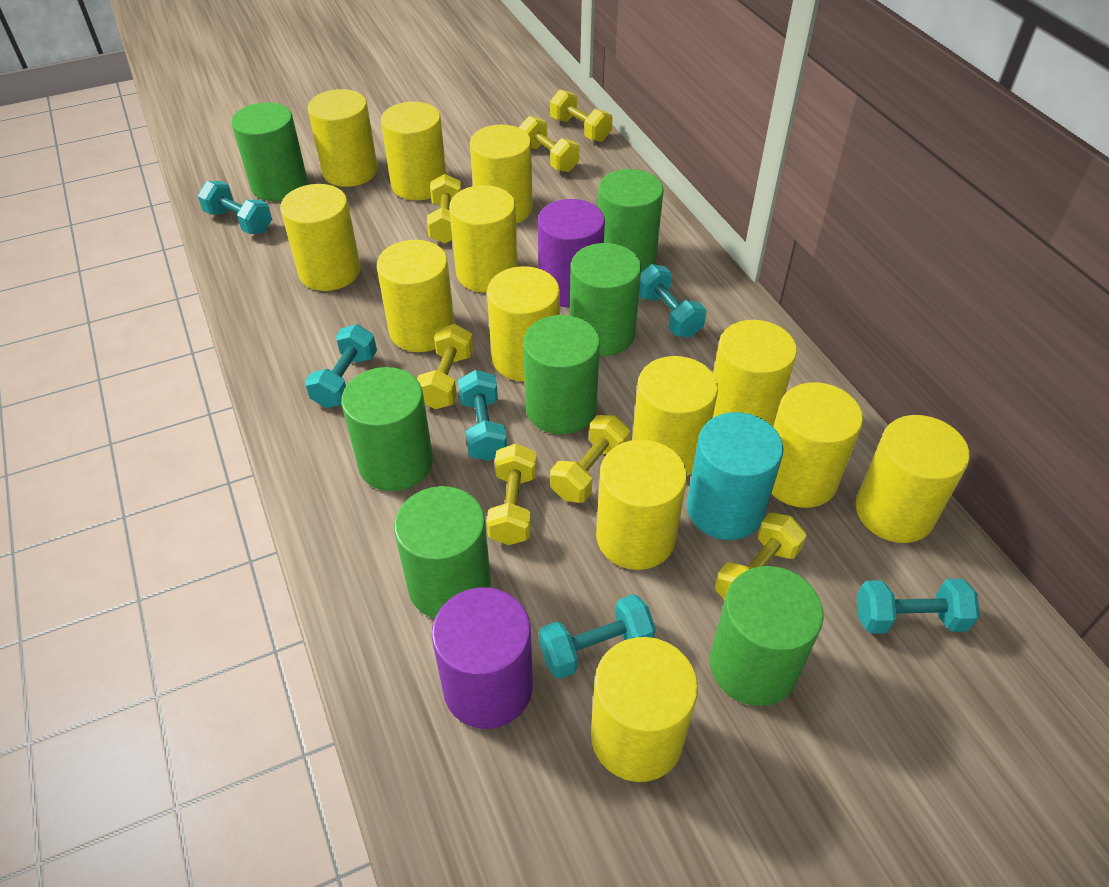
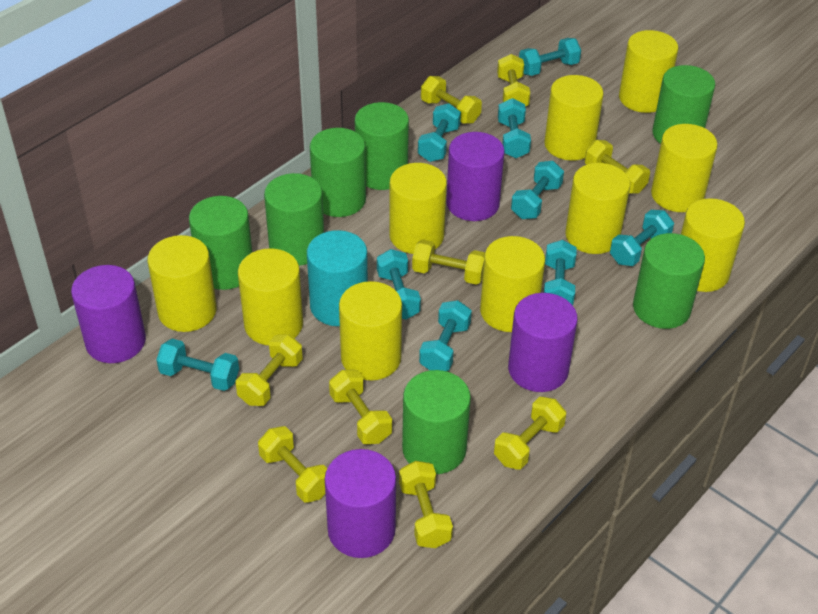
purple cylinder: [432,587,533,729] [538,199,605,308] = 2 -> [71,265,146,363] [325,449,396,558] [446,132,505,221] [508,293,578,392] = 4
turquoise dumbbell: [198,181,272,234] [305,324,377,408] [458,370,507,461] [539,594,656,679] [639,264,707,337] [857,579,980,634] = 6 -> [156,339,239,391] [377,249,421,320] [418,103,461,162] [419,300,472,371] [498,98,531,158] [511,161,564,219] [519,38,581,76] [544,240,577,305] [610,210,674,266] = 9
yellow cylinder: [280,184,361,291] [308,89,378,187] [377,240,455,352] [381,102,446,201] [449,185,518,292] [470,124,533,224] [487,266,560,381] [591,637,698,782] [596,440,687,570] [632,356,718,476] [713,320,797,426] [771,382,863,508] [855,415,970,543] = 13 -> [147,235,217,332] [238,248,303,345] [339,281,402,381] [389,163,447,254] [480,236,545,332] [544,75,604,161] [565,163,630,254] [619,30,678,113] [651,124,718,212] [681,198,745,292] = 10
yellow dumbbell: [417,324,473,409] [427,174,462,244] [487,444,537,545] [519,116,580,172] [550,89,612,142] [550,415,630,503] [715,513,807,600] = 7 -> [236,335,303,406] [258,426,327,503] [329,370,392,444] [399,461,453,548] [412,240,485,285] [421,76,482,124] [494,397,566,470] [497,54,530,107] [585,140,650,194] = 9

